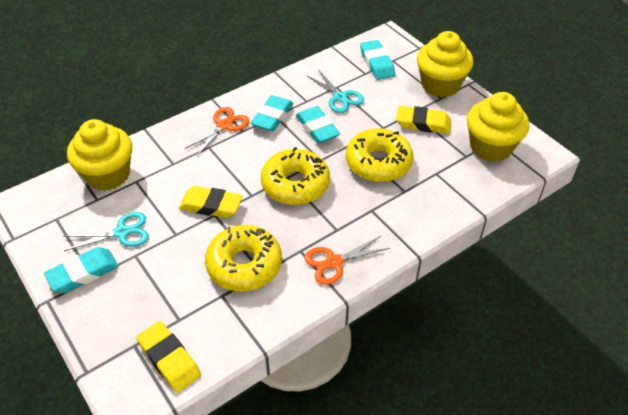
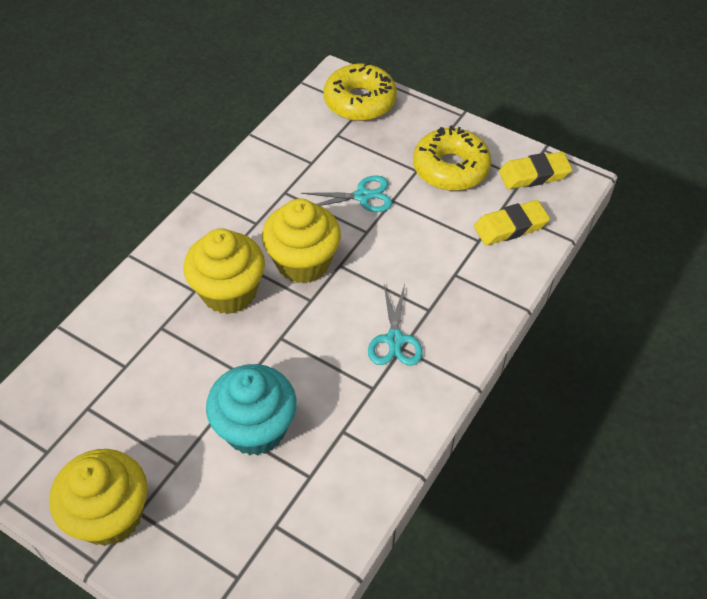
orange scissors: [185,107,249,156] [304,235,390,285] = 2 -> none = 0
turquoise cupcake: none = 0 -> [206,364,297,456] = 1
turquoise eraser: [44,247,119,293] [250,95,294,131] [296,106,340,143] [360,40,395,80] = 4 -> none = 0
yellow donut: [205,225,282,291] [261,147,330,205] [346,128,413,182] = 3 -> [323,62,397,121] [413,125,491,191] = 2
yellow eraser: [136,321,201,393] [179,186,243,218] [396,106,451,134] = 3 -> [474,200,550,245] [499,152,572,189] = 2

